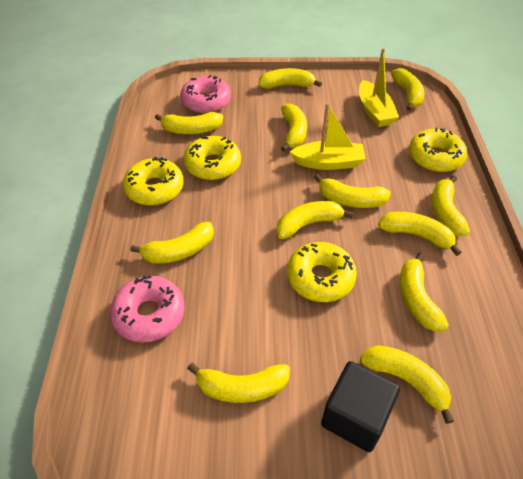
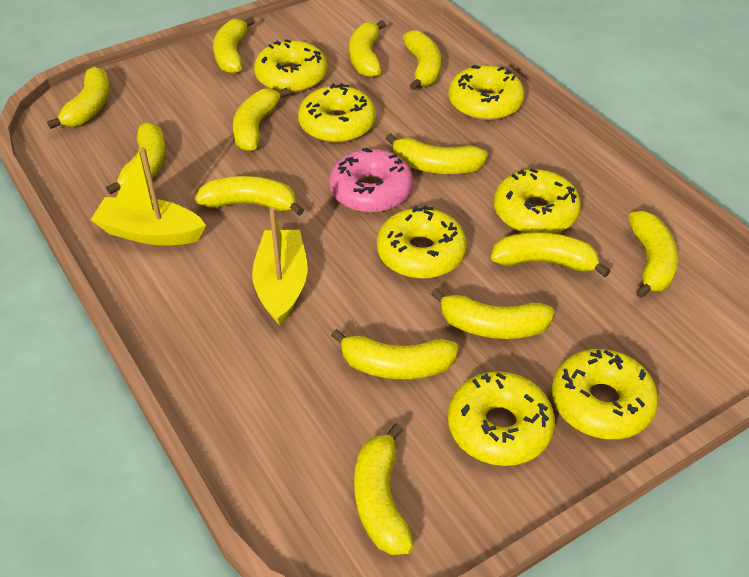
black cube: [321,361,400,452] = 1 -> none = 0
pink donut: [110,275,185,343] [180,75,231,113] = 2 -> [329,148,413,213] = 1
yellow banana: [130,222,214,264] [155,112,223,134] [187,363,290,403] [258,68,322,89] [276,201,353,239] [281,103,307,151] [314,174,391,208] [360,345,454,424] [378,212,462,256] [391,68,424,111] [400,252,449,331] [432,175,470,236] = 12 -> [47,66,110,129] [106,122,166,195] [195,176,304,216] [213,17,255,74] [233,87,290,151] [331,329,459,379] [349,20,386,78] [354,423,414,555] [386,133,488,174] [403,30,441,90] [431,288,554,339] [491,232,610,277] [628,211,678,298] = 13
yellow donut: [123,157,184,206] [184,136,241,180] [287,242,357,302] [409,128,467,172] = 4 -> [254,39,327,93] [298,83,376,143] [377,205,467,279] [448,65,524,121] [448,371,555,466] [494,168,581,234] [551,349,658,439] = 7

